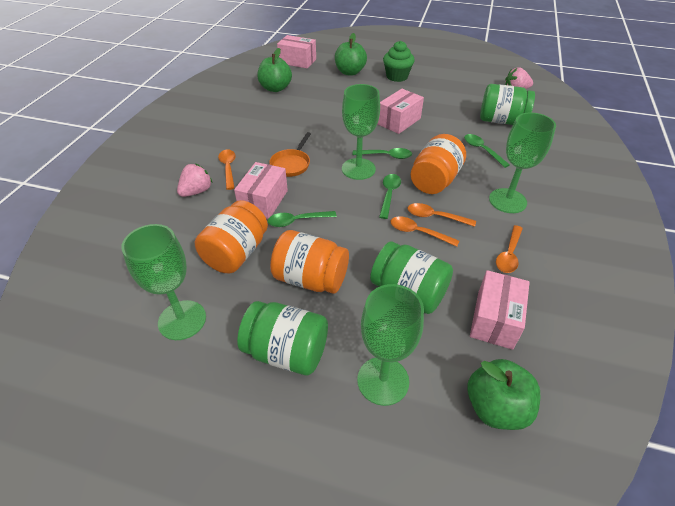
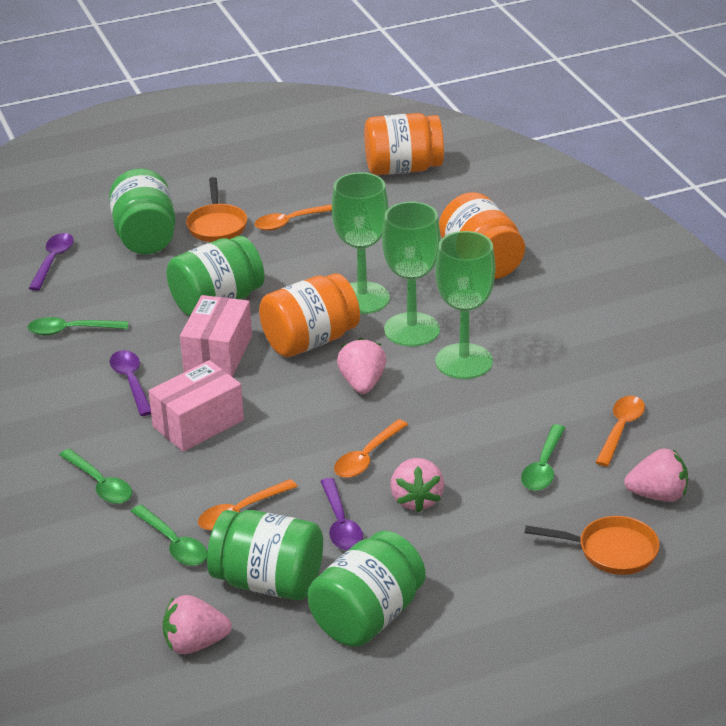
green apple: [257,48,292,92] [335,33,367,76] [467,359,540,430] = 3 -> none = 0
green cupcake: [383,41,415,82] = 1 -> none = 0
green goblet: [121,224,206,340] [342,84,380,180] [357,284,424,406] [489,112,556,213] = 4 -> [332,172,390,314] [382,202,441,347] [435,231,495,379] = 3
green jar: [237,301,328,375] [370,241,453,314] [480,84,535,125] = 3 -> [109,168,176,254] [166,236,264,316] [207,510,323,600] [307,531,426,647] = 4
orange pan: [269,132,311,177] = 1 -> [186,177,247,242] [525,516,660,575] = 2
pink box: [234,162,288,219] [277,35,316,69] [377,89,424,134] [470,270,530,350] = 4 -> [148,360,244,452] [180,295,252,377] = 2
pink strawberry: [177,164,213,197] [505,67,533,89] = 2 -> [162,595,232,654] [337,338,386,394] [390,458,444,512] [624,448,688,502] = 4
purple spoon: none = 0 -> [28,233,74,291] [110,350,151,416] [320,478,363,550] = 3

